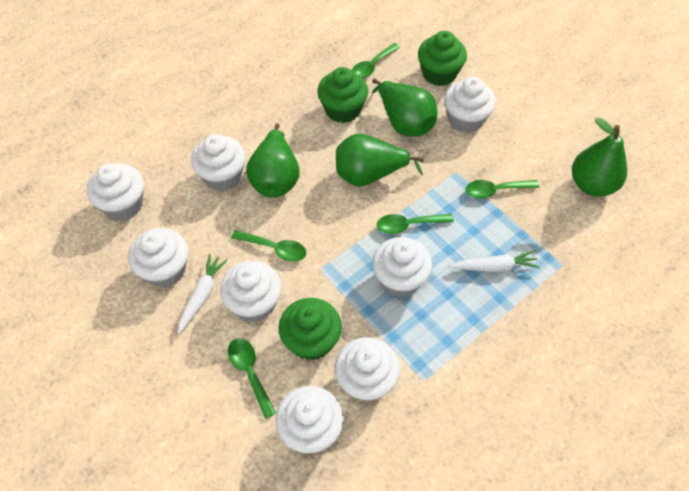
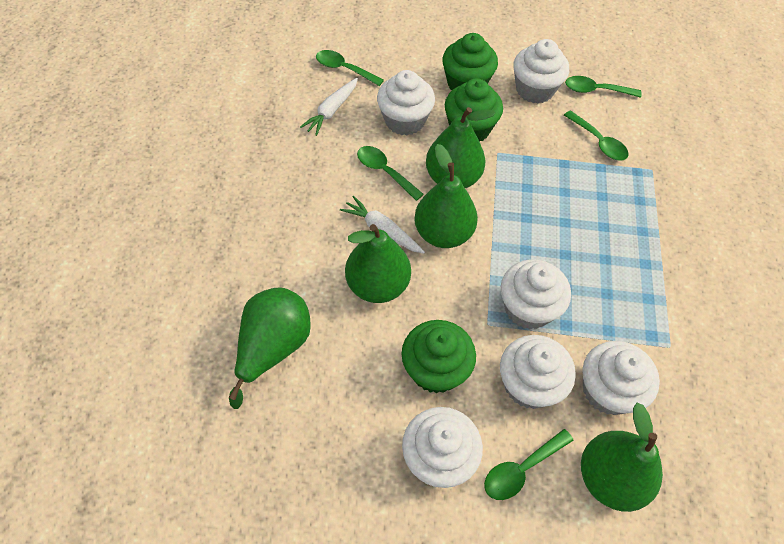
green pear: [246,123,300,198] [336,134,424,187] [372,79,437,137] [572,117,627,197] = 4 -> [229,287,311,409] [345,224,411,303] [414,144,478,248] [426,107,496,188] [581,403,663,512] = 5
white cupcake: [87,163,144,220] [128,228,188,287] [191,134,246,191] [220,261,281,322] [276,386,344,453] [335,337,400,402] [372,237,432,297] [444,77,496,133] = 8 -> [377,70,435,135] [402,407,483,488] [500,335,576,409] [501,259,571,329] [513,39,569,103] [583,341,660,415] = 6

